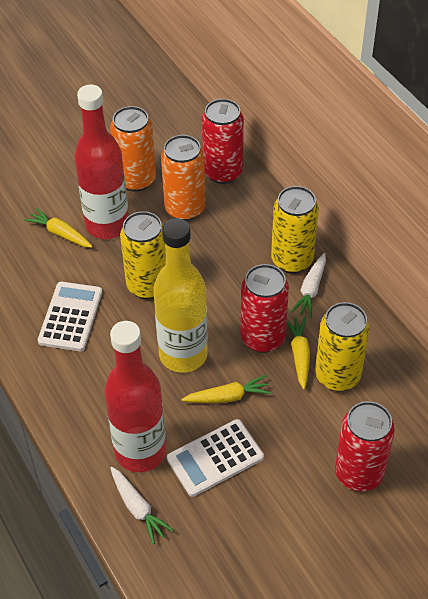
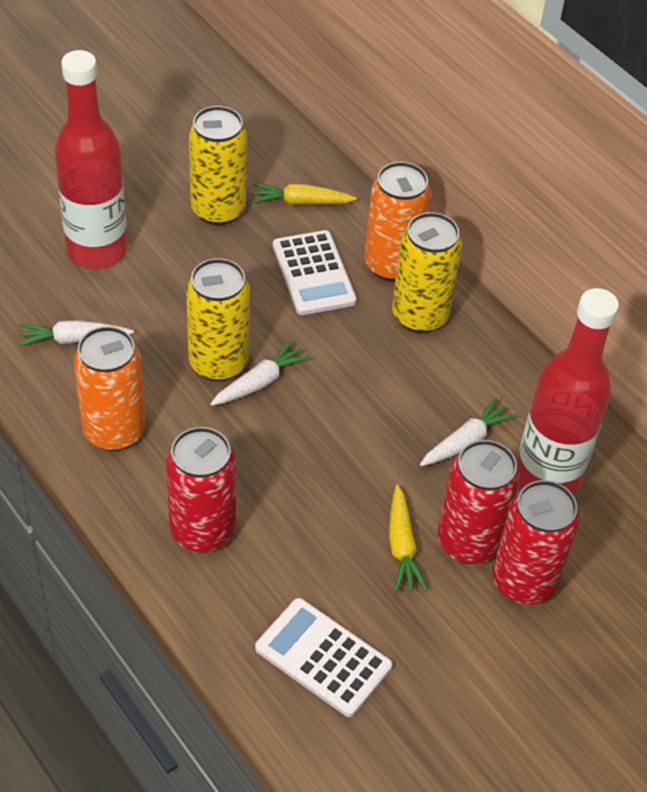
white carrot: [110,467,174,544] [291,253,326,318] = 2 -> [18,320,134,347] [210,340,310,406] [420,398,517,466] = 3
yellow bottle: [153,218,208,373] = 1 -> none = 0
yellow carrot: [24,207,93,248] [182,375,272,403] [286,317,310,389] = 3 -> [252,184,357,205] [389,485,428,592] = 2

